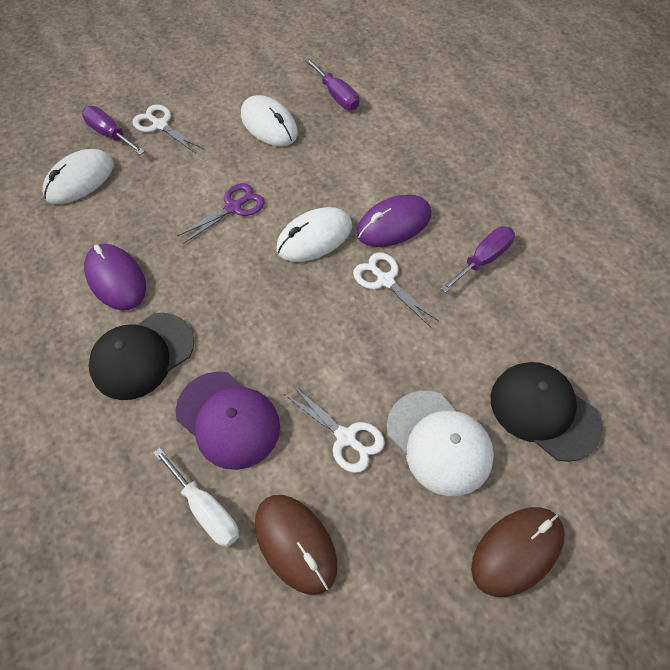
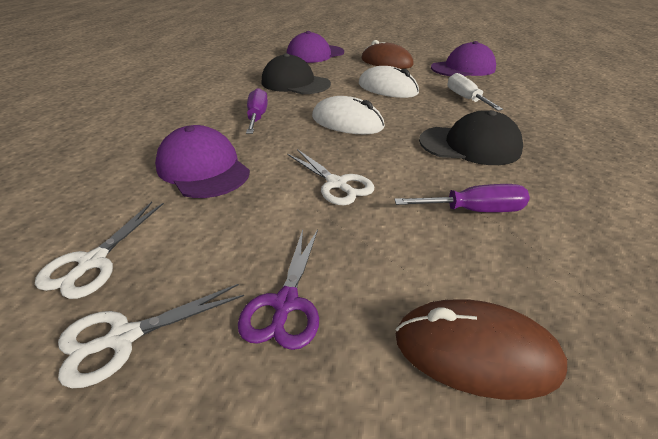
purple cap: [176,371,280,470] = 1 -> [155,125,250,198] [287,31,344,63] [431,41,496,76] = 3
purple mouse: [84,244,146,310] [357,195,431,247] = 2 -> none = 0
purple screwdriver: [82,106,145,155] [305,58,359,110] [440,226,515,293] = 3 -> [246,88,268,134] [394,184,530,212] = 2
white cap: [387,391,494,496] = 1 -> none = 0
white mouse: [43,149,114,204] [241,95,298,146] [276,207,352,262] = 3 -> [312,96,385,134] [359,66,419,98] = 2

